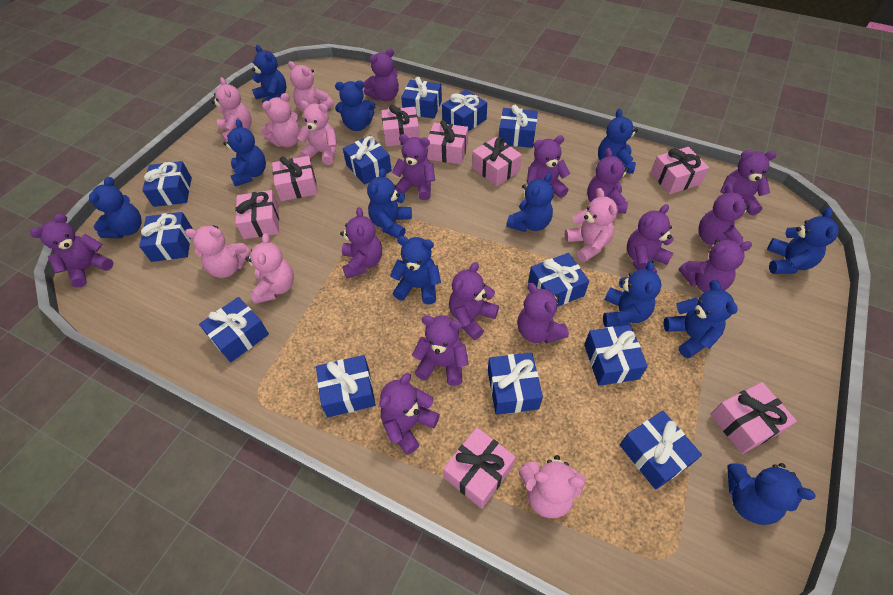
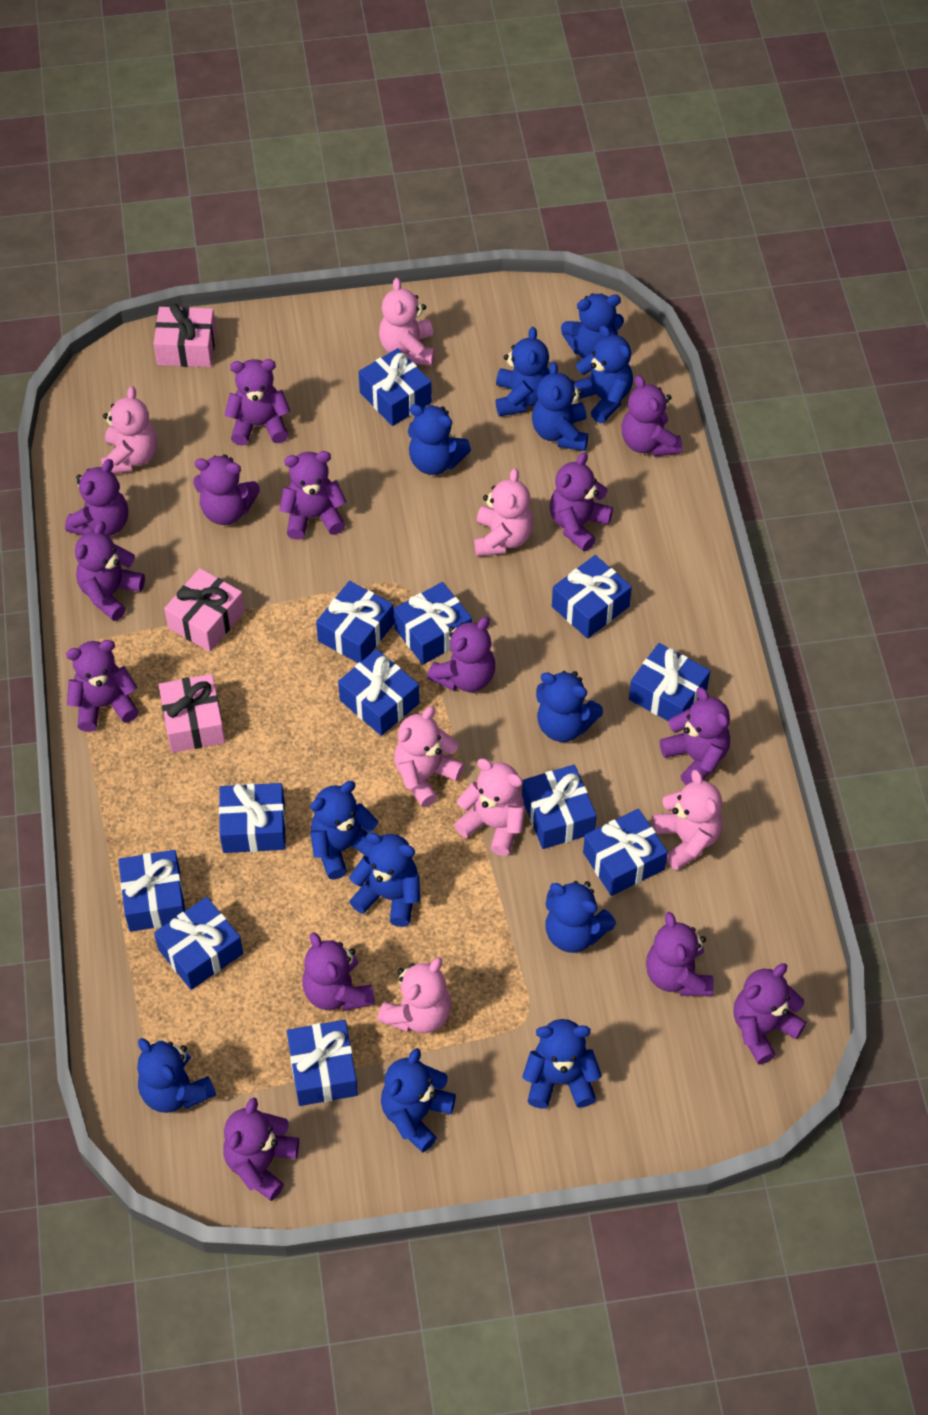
pink gift: [235,190,279,239] [272,156,318,201] [381,105,420,147] [427,120,468,164] [443,427,516,509] [472,137,522,186] [651,147,709,194] [710,382,797,454] = 8 -> [153,303,216,367] [159,674,225,753] [164,568,245,652] = 3
pink teddy bear: [185,225,251,278] [212,77,252,142] [245,233,294,304] [261,93,300,147] [288,61,334,112] [297,101,337,165] [519,455,586,518] [565,188,618,262] = 8 -> [101,386,157,474] [377,957,451,1033] [379,278,435,366] [394,706,464,807] [454,758,525,856] [474,468,533,557] [653,769,722,870] = 7

